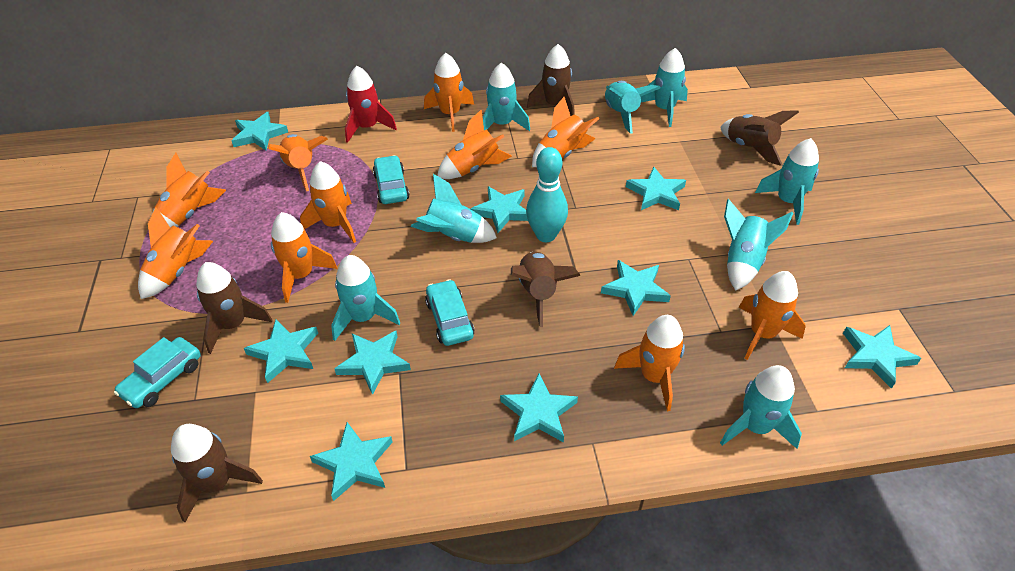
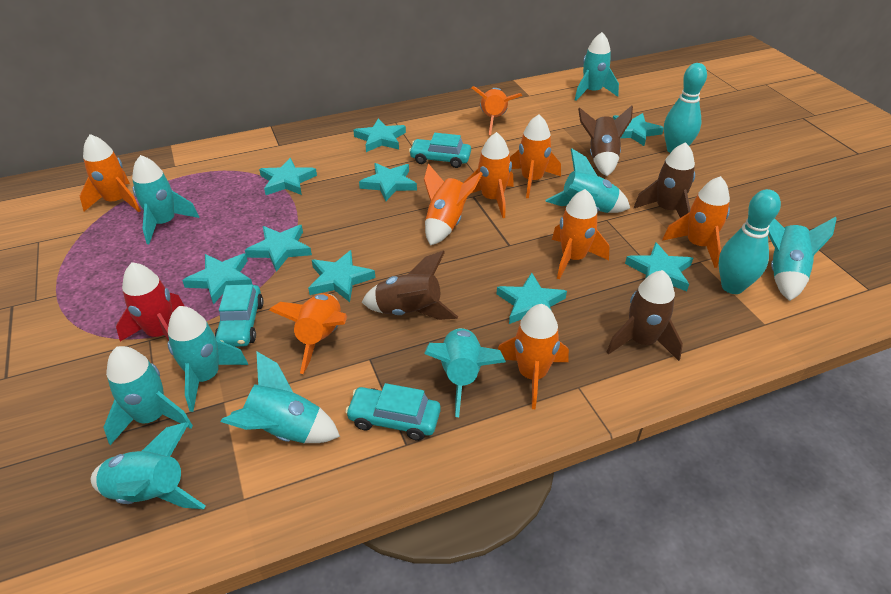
brown rocket: [171,424,263,523] [196,262,272,354] [511,252,581,327] [527,44,575,116] [720,110,799,166] = 5 -> [362,250,458,320] [578,106,633,176] [607,270,683,361] [634,142,695,218] = 4
orange rocket: [138,207,213,299] [152,153,226,228] [268,134,328,191] [271,212,337,303] [300,161,356,243] [424,53,474,132] [437,110,512,179] [532,97,600,167] [614,315,685,411] [739,271,806,360] = 10 -> [80,134,141,212] [269,293,347,374] [424,164,483,246] [464,132,514,218] [472,86,522,135] [498,304,569,409] [510,114,561,198] [552,189,610,280] [662,176,730,268] = 9
turquoise bowling pin: [526,147,568,242] = 1 -> [664,63,707,153] [719,189,781,294] = 2
turquoise rocket: [331,255,400,341] [411,174,497,243] [483,63,530,131] [605,81,661,134] [641,48,688,127] [720,365,802,449] [724,199,793,290] [755,138,819,225] = 8 -> [91,422,206,509] [103,346,193,445] [132,155,199,244] [168,306,248,412] [221,351,340,443] [424,328,506,417] [546,148,630,213] [575,32,619,101] [768,217,837,301] = 9

